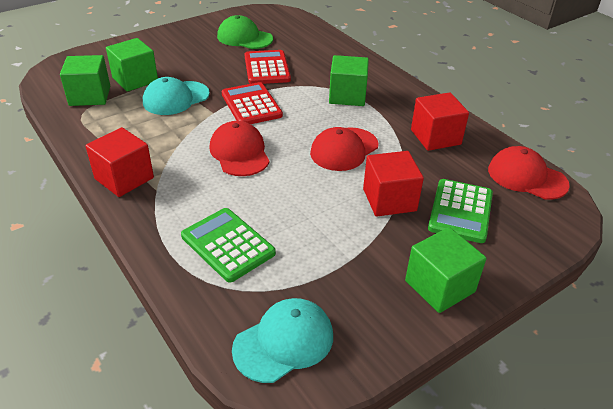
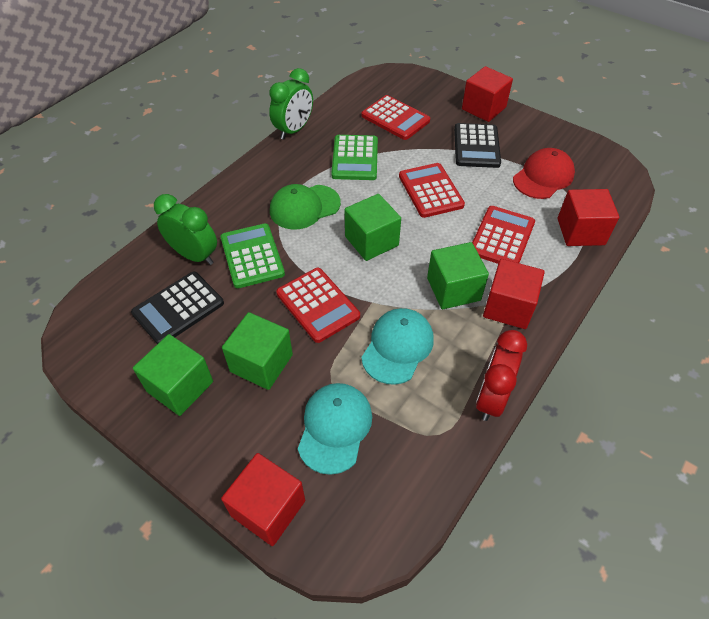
black calculator: none = 0 -> [131,272,224,344] [454,123,501,168] = 2
green clock: none = 0 -> [154,194,217,265] [269,68,313,140] = 2
red calculator: [222,82,283,124] [245,50,291,84] = 2 -> [276,268,360,343] [362,95,430,140] [399,163,465,218] [472,206,535,264] = 4
red cap: [209,121,270,176] [310,127,378,171] [488,146,570,200] = 3 -> [513,148,575,199] = 1
red clock: none = 0 -> [476,330,527,421] = 1
red cube: [85,127,154,197] [363,151,424,216] [411,92,469,151] = 3 -> [221,453,305,546] [462,66,513,122] [483,259,545,329] [557,189,619,246] = 4

